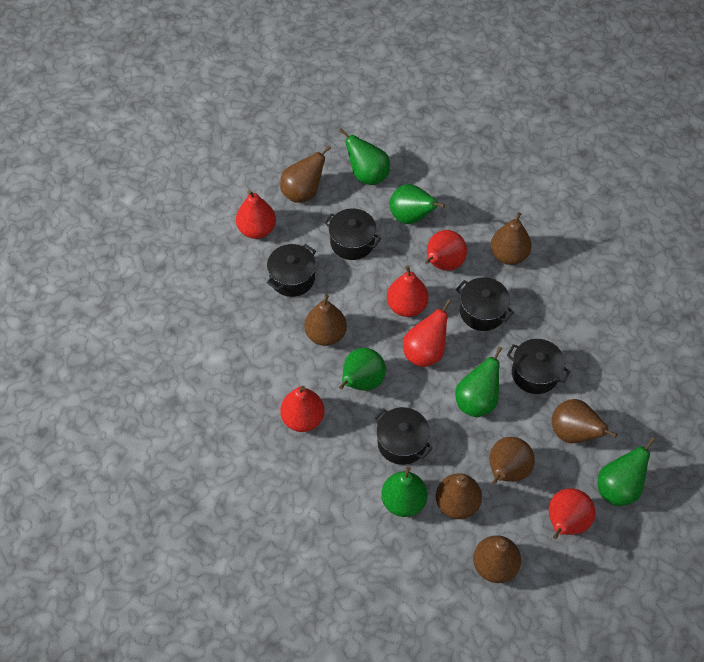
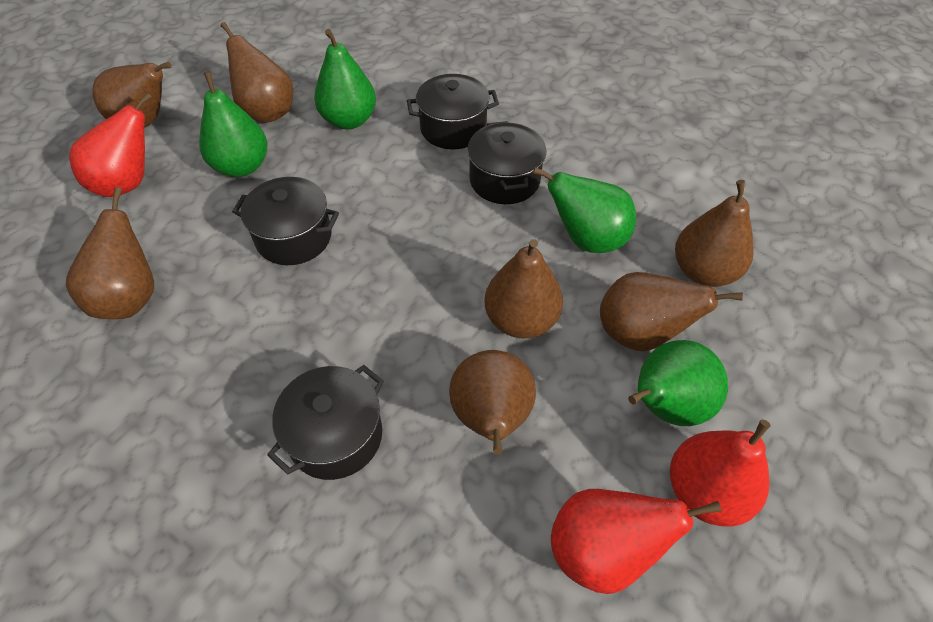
black pot: [267,244,316,297] [324,208,381,260] [374,407,433,465] [456,277,514,331] [507,339,570,394] = 5 -> [232,177,339,265] [267,365,384,480] [407,74,499,150] [467,121,547,204] = 4
green pear: [339,129,390,185] [339,348,386,391] [381,467,427,517] [390,184,445,224] [455,346,502,417] [598,437,656,506] = 6 -> [199,72,267,177] [314,29,376,129] [533,167,636,253] [628,340,728,426] = 4
red pear: [236,190,276,239] [280,386,325,432] [387,265,429,317] [403,299,451,367] [425,230,467,271] [549,488,596,539] = 6 -> [69,92,152,197] [551,489,721,594] [670,419,770,526] = 3

